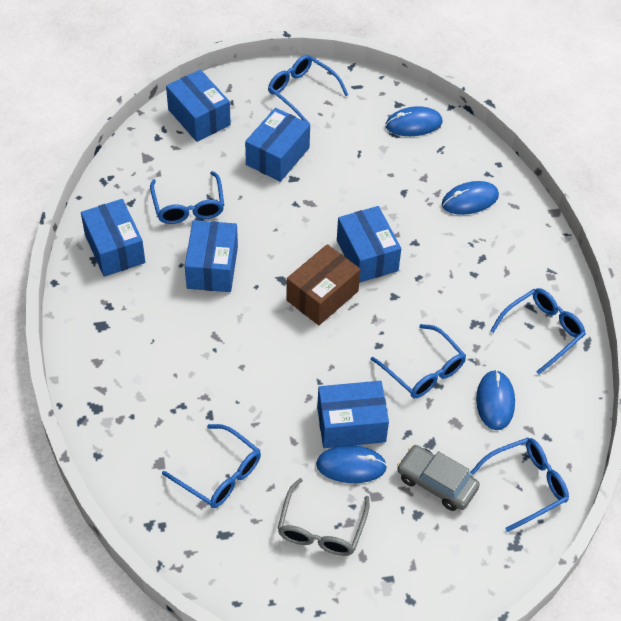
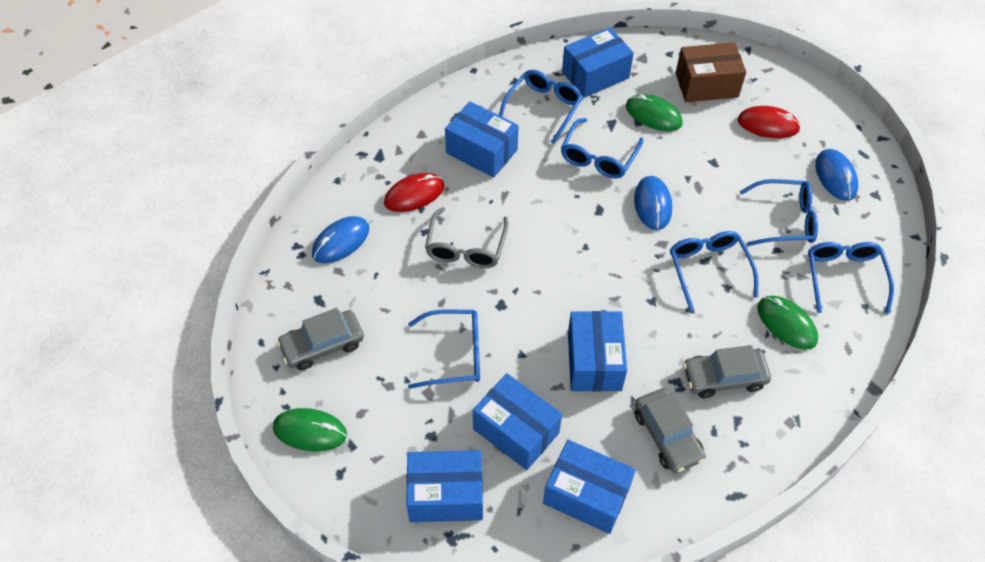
blue mouse: [316,445,387,483] [385,106,442,136] [442,181,499,215] [476,370,515,430] = 4 -> [312,216,369,263] [634,176,672,230] [815,149,858,201] = 3
green mouse: none = 0 -> [273,408,347,452] [626,94,683,131] [757,296,818,350] = 3
grey car: [397,445,480,511] = 1 -> [277,308,364,370] [635,388,706,473] [683,345,771,398] = 3
red mouse: none = 0 -> [384,173,444,212] [737,106,801,138] = 2

